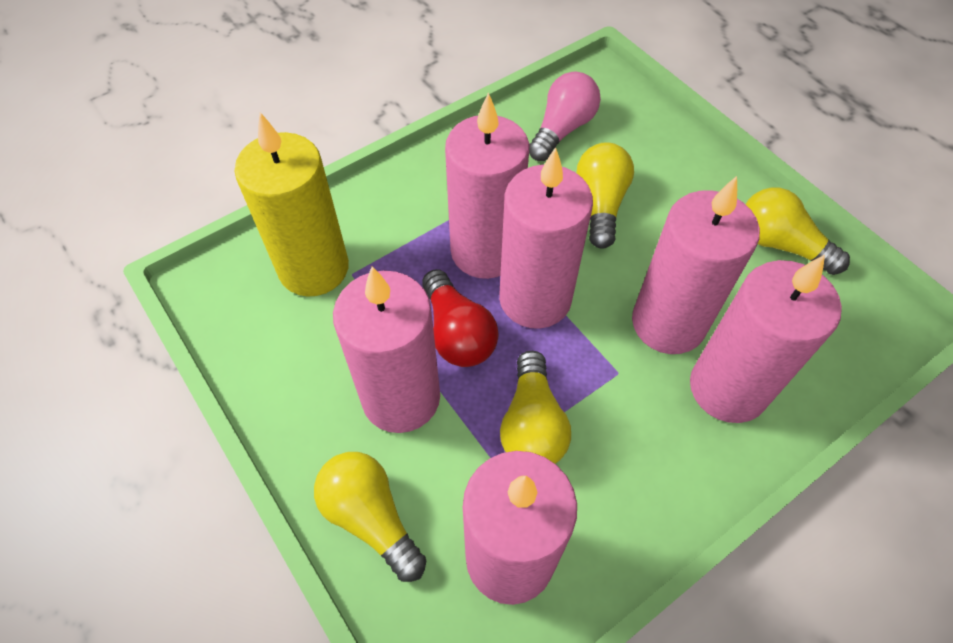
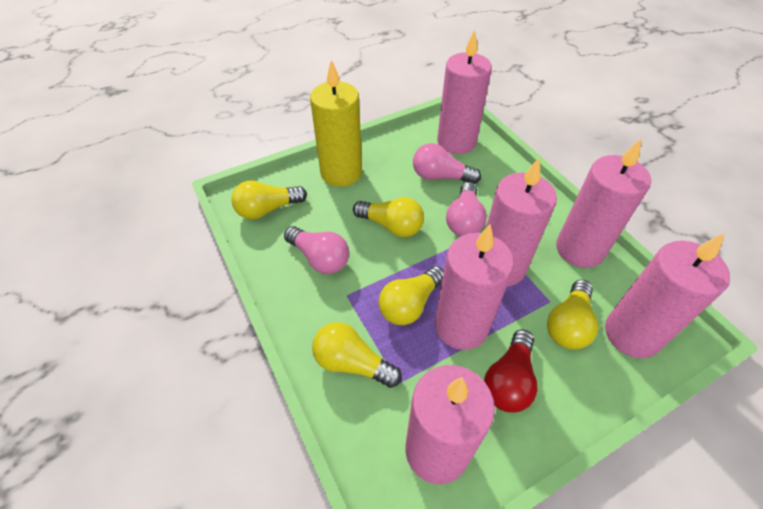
pink light bulb: [529,72,601,161] = 1 -> [284,226,349,274] [413,143,481,184] [446,182,487,236] = 3
yellow light bulb: [314,452,426,582] [500,351,571,464] [577,142,634,249] [746,188,850,275] = 4 -> [231,180,307,220] [312,322,402,388] [353,197,424,237] [378,266,444,325] [547,280,598,350] = 5

